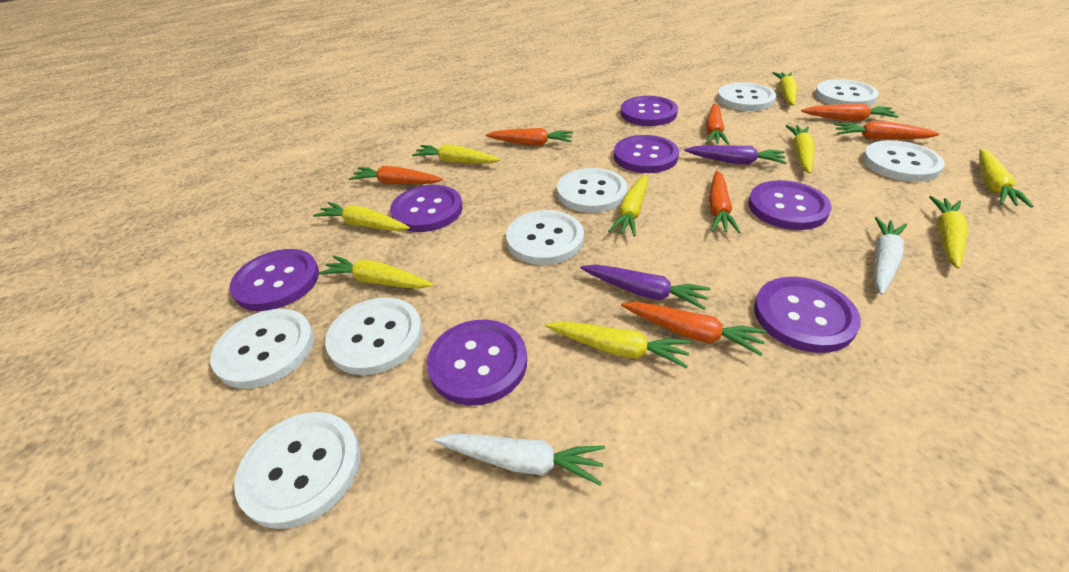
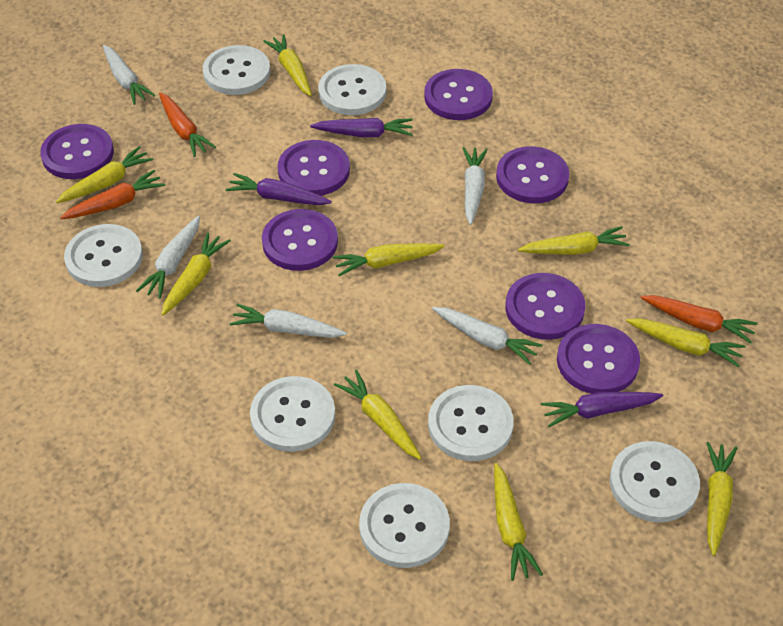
orange carrot: [349,166,443,184] [486,128,573,145] [621,302,766,356] [706,104,729,145] [708,170,741,233] [801,103,899,121] [834,121,940,139] = 7 -> [60,170,165,219] [159,93,216,157] [641,295,758,344] = 3
purple carrot: [581,264,711,310] [684,145,787,165] = 2 -> [226,173,332,205] [310,118,413,137] [541,392,663,427] = 3
white button: [210,309,314,389] [234,412,360,529] [325,297,423,375] [506,210,584,265] [557,168,627,213] [717,82,776,111] [815,79,879,106] [863,140,945,182] = 8 -> [64,224,143,287] [203,45,270,95] [250,376,335,452] [318,64,386,115] [359,483,450,568] [428,385,514,461] [610,441,700,522] = 7
white carrot: [434,434,605,486] [874,217,907,295] = 2 -> [103,45,156,105] [136,216,200,299] [229,304,347,338] [432,307,543,365] [463,147,488,225] = 5

